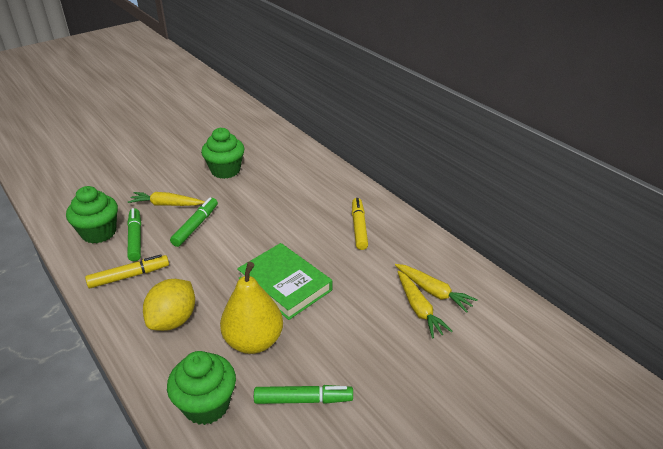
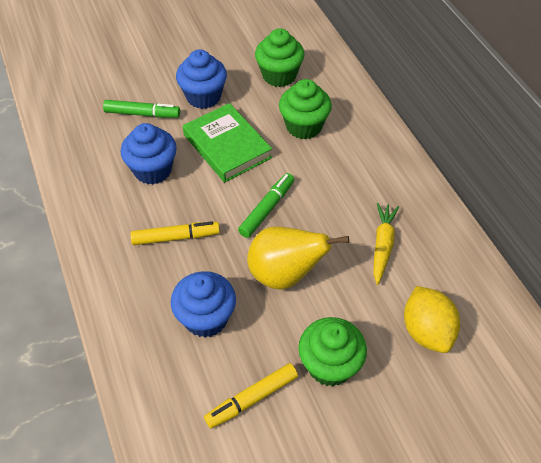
blue cupcake: none = 0 -> [121,123,177,185] [171,271,236,338] [176,49,227,109] = 3
green marker: [127,208,141,261] [170,197,218,247] [254,385,353,404] = 3 -> [103,100,180,118] [238,173,294,238] = 2
yellow carrot: [128,192,205,206] [395,264,478,313] [397,271,453,338] = 3 -> [373,203,399,285] = 1

